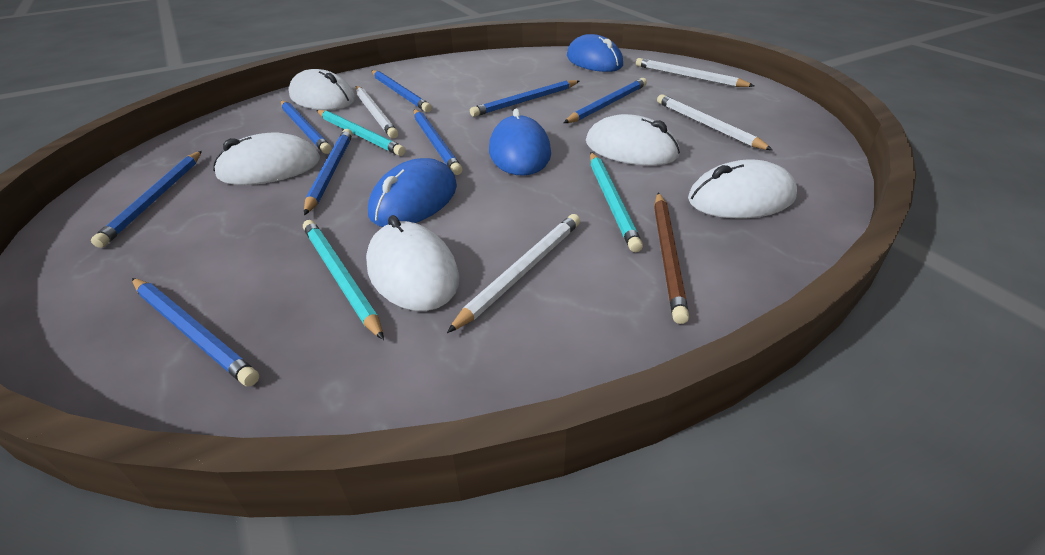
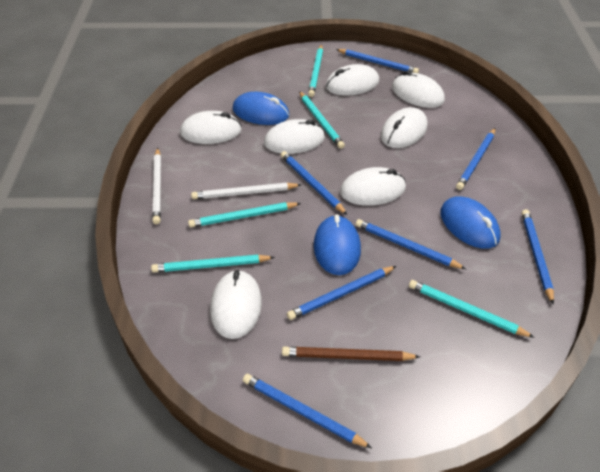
blue pencil: [91,151,202,248] [132,278,259,386] [281,101,332,154] [304,129,353,215] [372,70,432,112] [414,109,462,175] [470,80,579,117] [564,78,647,123] = 8 -> [243,374,372,448] [281,151,347,215] [287,266,396,320] [336,49,419,73] [355,219,466,269] [456,128,495,190] [522,209,554,305] = 7
turquoise pencil: [303,220,384,340] [316,110,406,156] [590,152,643,252] = 3 -> [151,255,275,273] [188,202,301,227] [299,91,345,149] [308,44,323,97] [409,280,535,338] = 5
white mouse: [213,132,320,185] [289,69,355,110] [366,215,459,311] [586,114,680,166] [688,160,797,218] = 5 -> [180,111,242,144] [210,270,262,339] [264,119,325,154] [326,64,379,96] [340,167,406,206] [381,107,428,148] [392,71,445,108] = 7
white pencil: [355,86,398,139] [447,214,580,333] [636,58,754,87] [657,94,773,150] = 4 -> [152,148,161,224] [191,183,301,199] = 2

